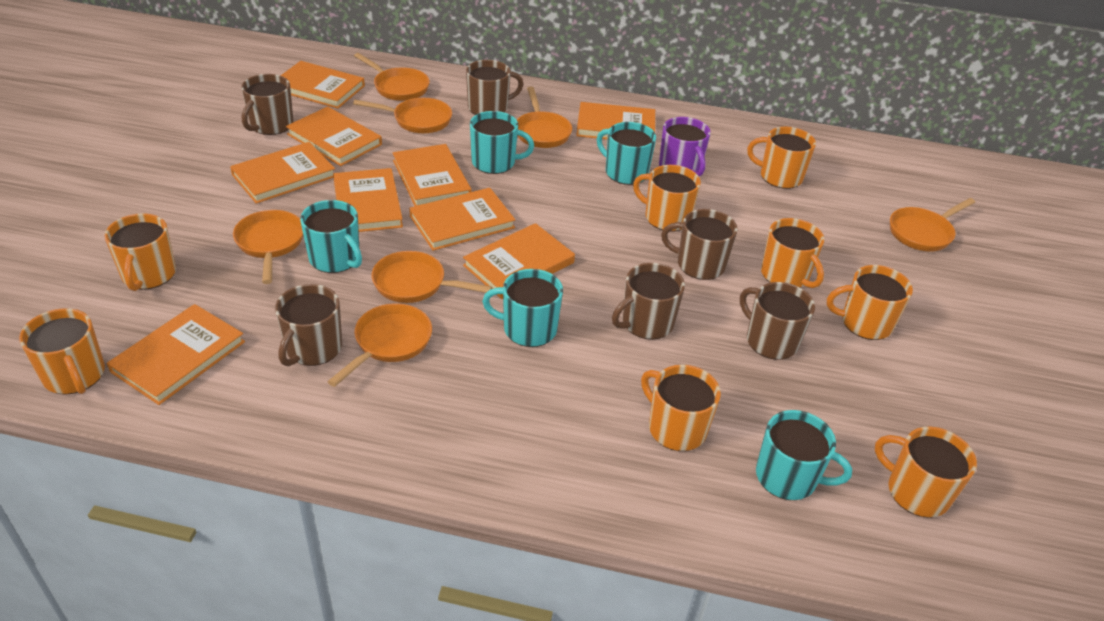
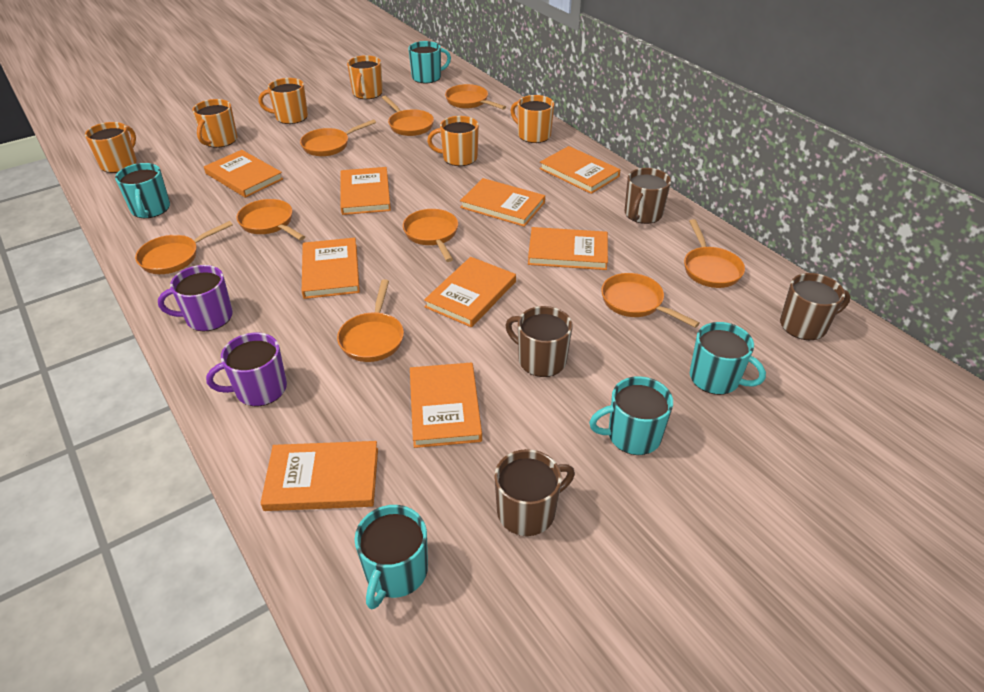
brown mug: [241,74,294,135] [275,284,342,366] [466,60,523,115] [612,263,685,340] [661,209,738,280] [740,282,815,360] = 6 -> [494,449,575,536] [506,306,572,377] [625,168,671,224] [780,273,851,340] = 4
orange mug: [19,308,105,395] [105,213,176,291] [633,165,701,232] [641,365,721,451] [747,127,816,189] [761,218,824,288] [827,265,913,340] [875,427,977,518] = 8 -> [85,122,137,173] [192,99,237,148] [259,78,308,124] [347,55,383,99] [427,116,479,166] [511,95,554,143] = 6
orange pan: [233,210,303,284] [328,303,432,387] [353,98,452,133] [354,53,430,101] [372,251,492,303] [517,87,572,148] [890,198,975,252] = 7 -> [135,221,233,274] [236,199,305,241] [300,119,376,156] [337,279,404,362] [382,96,434,136] [403,209,458,262] [445,84,506,110] [601,273,700,328] [684,219,745,288] = 9
purple mug: [659,117,711,177] = 1 -> [158,265,233,332] [206,332,287,406] = 2

